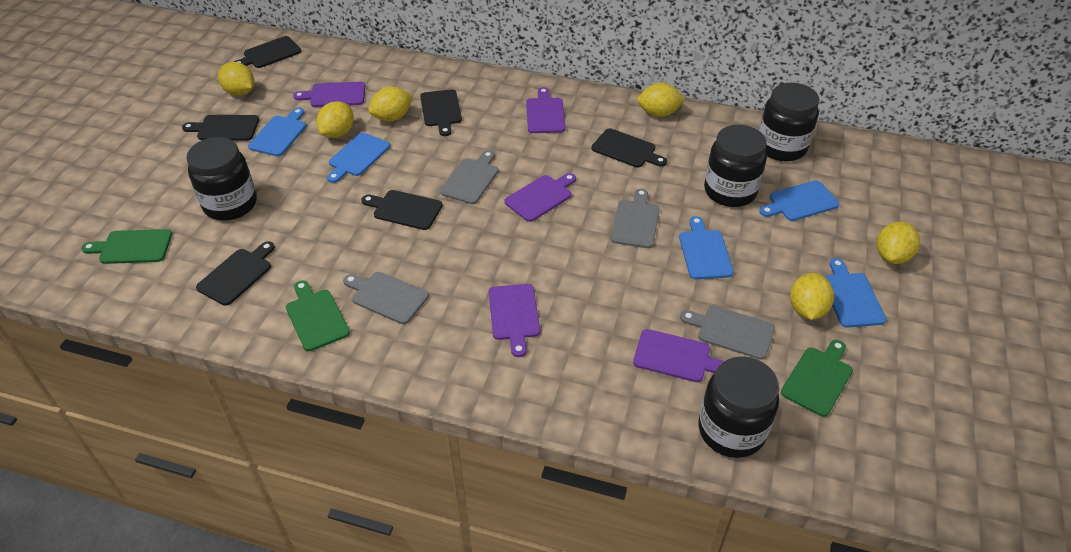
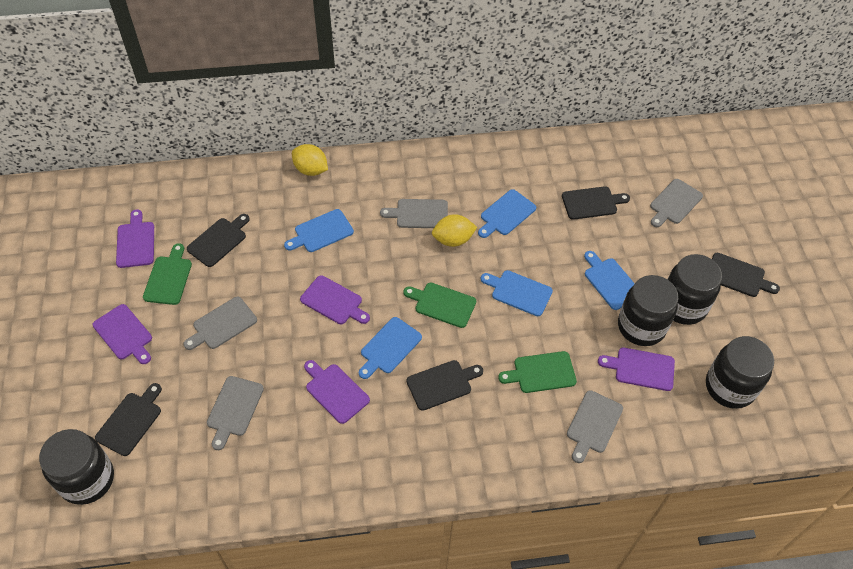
black cutting board: [182,115,259,141] [196,241,275,306] [234,36,301,68] [361,190,443,230] [420,89,462,136] [591,128,667,168] = 6 -> [95,383,162,456] [187,214,250,267] [407,360,483,411] [562,186,630,220] [712,253,780,297] = 5
grey cutting board: [343,272,429,324] [440,150,498,204] [611,189,660,248] [680,306,775,360] = 4 -> [183,297,257,350] [207,376,264,450] [380,199,448,228] [567,390,623,463] [650,179,703,227] = 5
yellow lemon: [218,62,254,96] [317,101,354,138] [368,87,413,121] [637,83,686,117] [790,273,834,320] [877,222,920,264] = 6 -> [292,144,328,176] [432,214,477,247] = 2

